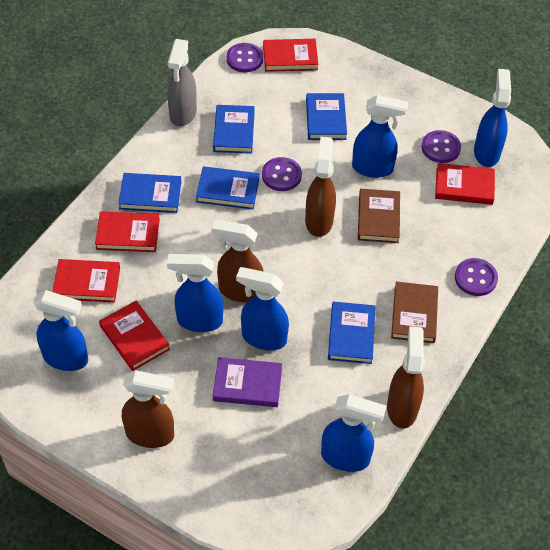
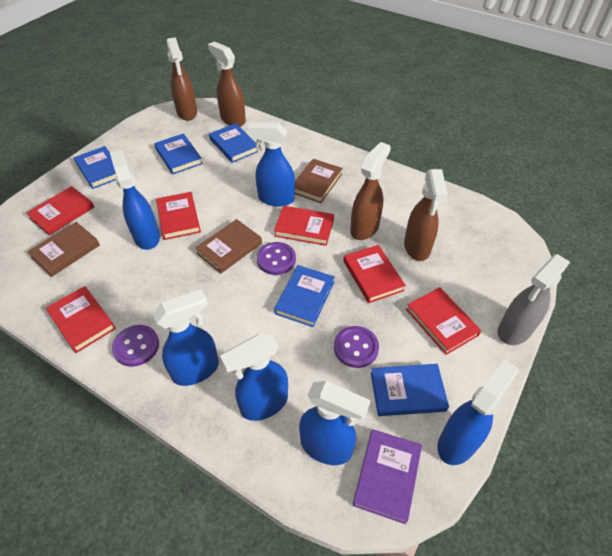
brown book: [358,189,400,243] [391,282,438,343] = 2 -> [27,222,100,277] [195,219,262,273] [295,159,343,203] = 3
purple button: [226,43,263,73] [262,157,302,191] [421,130,461,163] [455,258,498,296] = 4 -> [112,325,159,367] [257,242,296,275] [334,326,379,368] = 3
red book: [52,259,120,302] [95,211,160,252] [99,301,170,371] [263,39,318,72] [435,163,495,205] = 5 -> [26,186,94,235] [46,286,116,353] [156,192,201,240] [274,206,334,246] [343,245,406,303] [406,287,481,355] = 6

